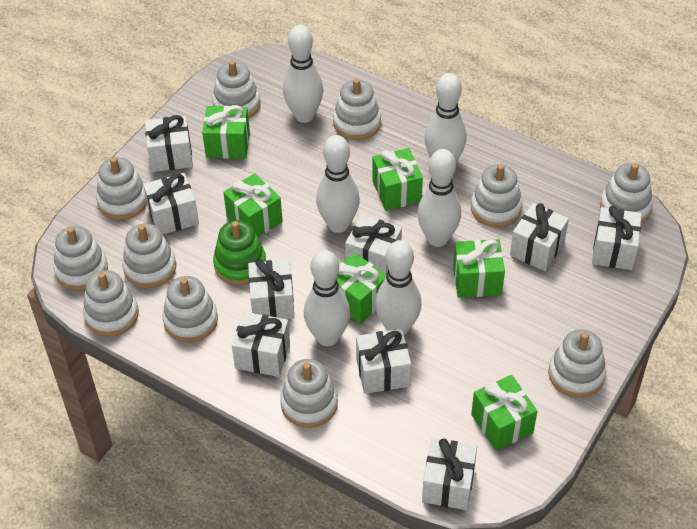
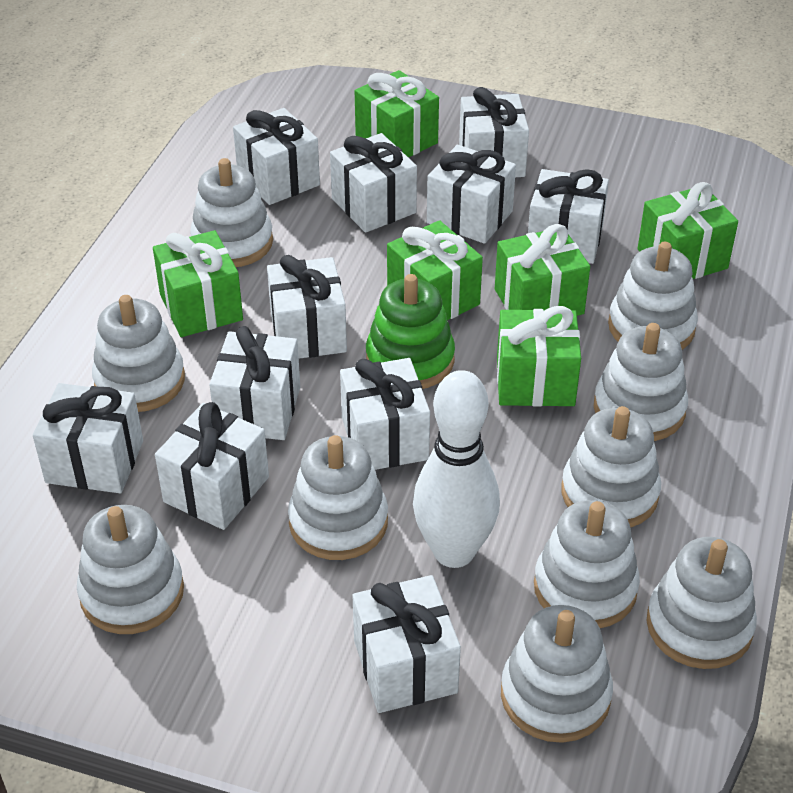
white bowling pin: [283,25,323,123] [304,250,350,346] [316,135,360,233] [375,240,422,335] [417,149,461,247] [425,73,466,161] = 6 -> [413,370,500,568] = 1
white gift: [143,173,199,235] [145,115,193,172] [232,312,290,377] [248,259,295,319] [345,214,402,275] [356,329,411,394] [422,438,477,510] [510,203,569,271] [592,206,642,270] = 9 -> [33,383,143,493] [155,402,269,530] [209,326,300,440] [233,108,320,205] [267,255,347,359] [330,133,417,233] [340,358,430,470] [353,575,461,713] [427,145,516,244] [459,87,529,177] [528,169,609,264] = 11
white stacking toy: [53,226,108,291] [83,270,139,336] [96,157,147,220] [122,223,176,288] [162,276,218,342] [212,60,260,118] [280,359,338,428] [333,78,381,140] [471,164,522,227] [548,329,606,398] [600,163,653,223] = 11 -> [77,505,184,634] [92,295,185,412] [190,158,273,267] [288,435,388,560] [501,605,613,743] [534,500,640,628] [561,406,661,528] [594,323,688,441] [608,242,698,350] [647,537,757,669] = 10

